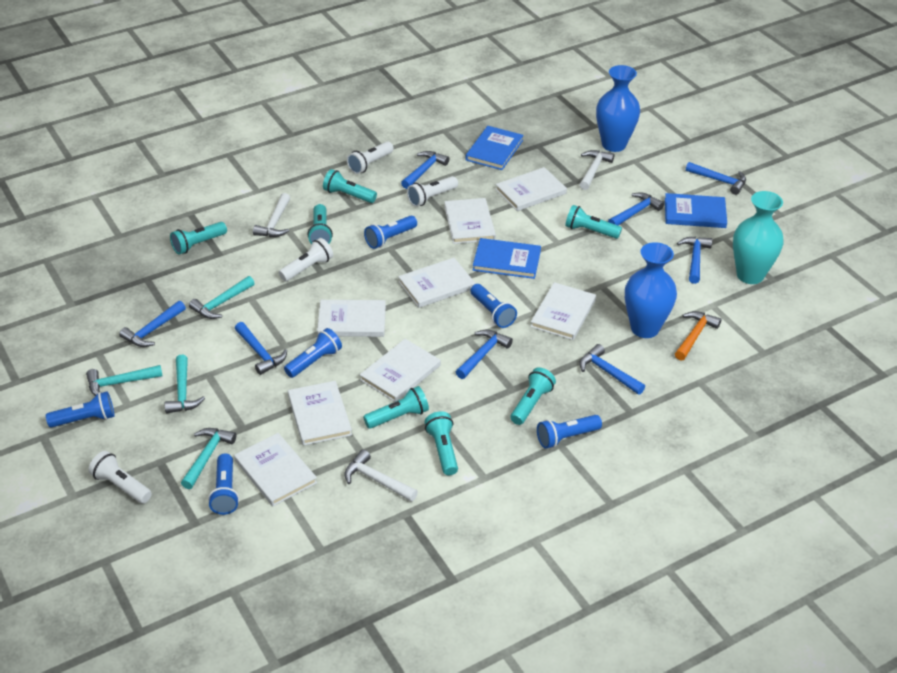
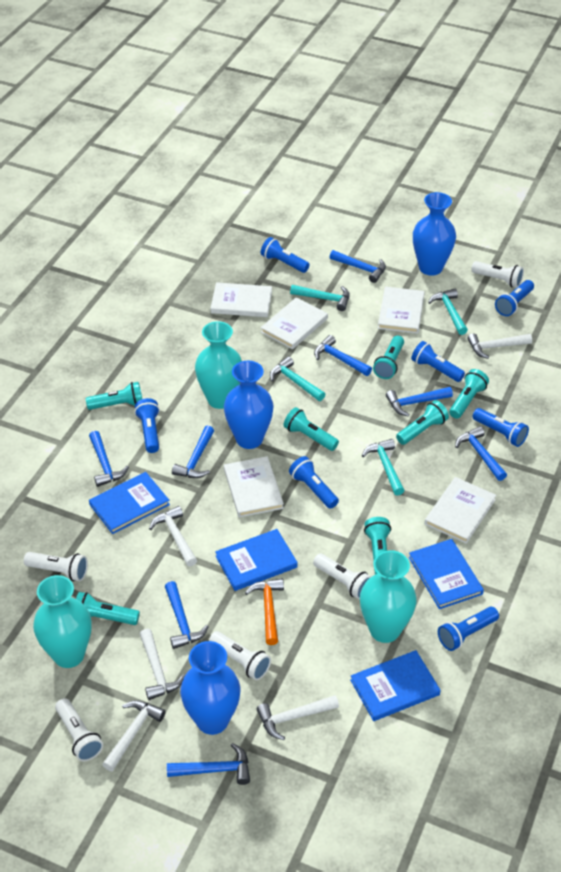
blue book: [465,126,524,170] [473,238,541,279] [665,193,727,228] = 3 -> [89,472,170,534] [215,529,298,591] [350,650,441,721] [409,539,484,609] = 4
blue flashlight: [46,391,115,428] [208,453,239,515] [284,328,342,378] [364,216,417,249] [470,284,517,328] [537,415,602,449] = 6 -> [134,398,160,453] [261,237,310,273] [289,456,339,509] [411,341,465,382] [438,607,499,651] [473,408,529,447] [495,280,534,316] = 7
blue vase: [596,65,640,152] [625,242,677,338] = 2 -> [180,641,240,735] [224,361,274,449] [413,192,456,276] = 3
turquoise vase: [733,191,784,284] = 1 -> [33,575,92,668] [195,321,242,409] [360,550,417,643] = 3
white book: [234,433,317,506] [288,381,352,446] [317,300,386,337] [360,339,441,402] [398,258,475,308] [444,198,496,244] [495,167,567,211] [530,282,596,340] = 8 -> [211,282,272,317] [224,456,284,517] [261,297,328,349] [378,287,425,334] [424,477,496,544] = 5
white flashlight: [88,451,152,504] [279,238,333,281] [347,142,394,174] [407,176,458,207] = 4 -> [24,552,88,581] [55,698,103,761] [209,631,271,680] [313,554,371,600] [471,261,524,288] = 5
white hammer: [253,193,290,237] [344,450,418,502] [580,150,614,190] = 3 -> [102,700,166,771] [140,629,185,700] [149,506,197,567] [257,695,339,740] [467,333,532,359] = 5

